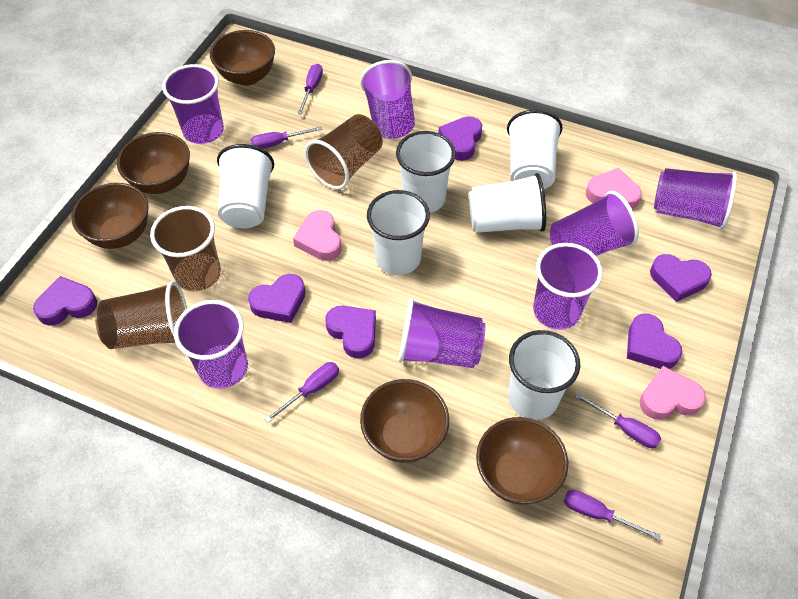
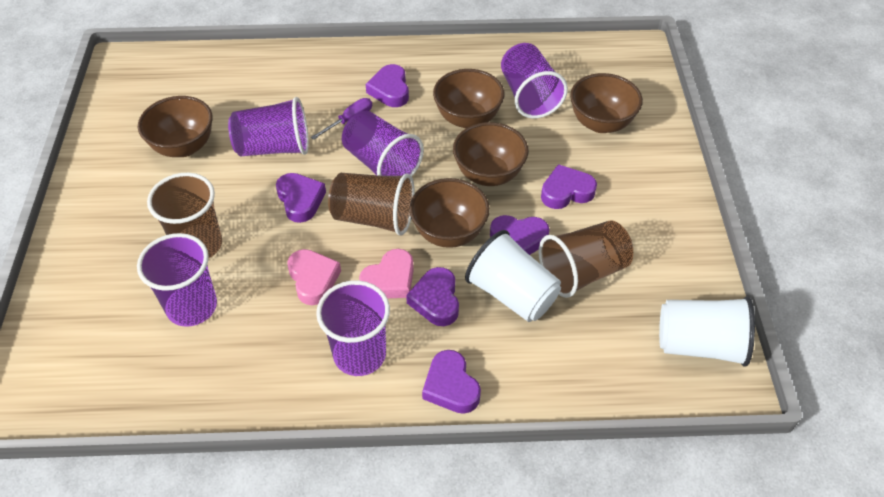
pink heart: [293,210,342,261] [586,168,642,209] [640,366,706,420] = 3 -> [287,249,341,305] [359,249,414,298] = 2
purple cup: [162,64,224,144] [174,300,248,389] [360,60,415,139] [399,298,486,368] [533,243,603,330] [550,191,639,256] [654,168,737,230] = 7 -> [137,233,217,327] [228,97,309,156] [316,280,390,376] [342,111,424,176] [501,43,568,119] = 5
purple screwdriver: [251,126,323,149] [265,362,339,423] [297,64,323,114] [564,490,661,540] [575,393,661,448] = 5 -> [311,98,372,140] = 1
white cup: [217,144,274,228] [367,190,430,275] [396,131,456,213] [469,173,546,233] [507,109,563,189] [508,330,580,420] = 6 -> [465,230,561,322] [659,296,755,367] = 2

